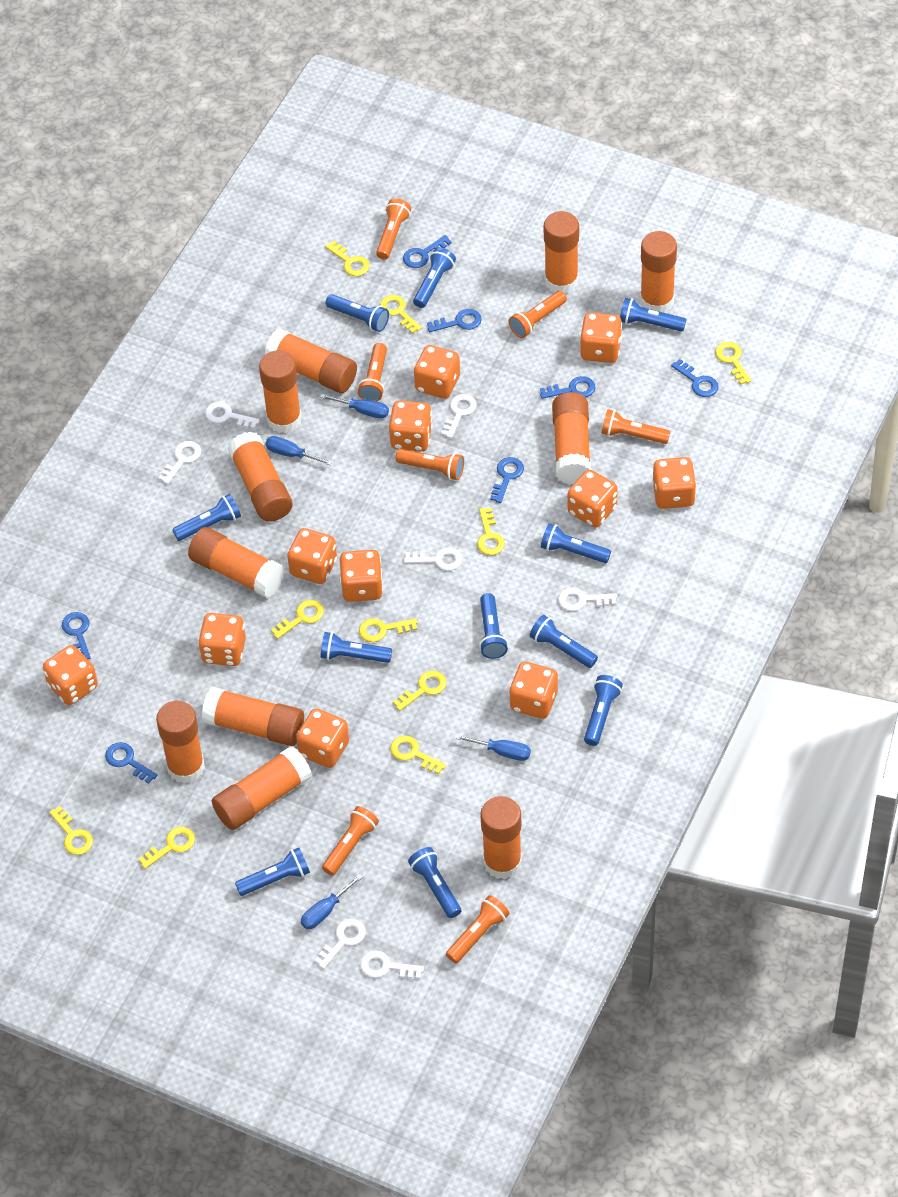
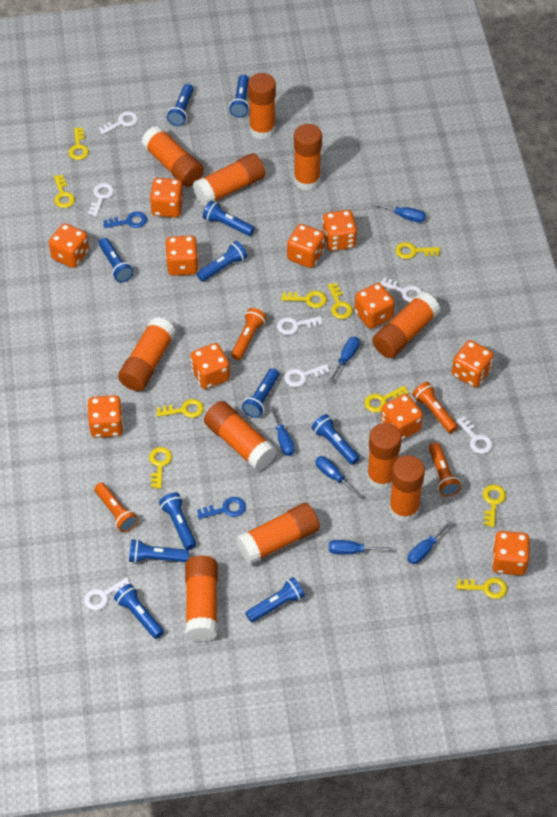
blue key: [62,612,91,659] [105,742,158,784] [403,235,452,268] [427,309,482,332] [490,457,524,503] [540,376,596,399] [671,359,719,397] = 7 -> [103,211,147,228] [197,497,246,519] = 2
blue screwdriver: [265,436,333,466] [301,874,363,929] [320,394,389,419] [455,734,531,761] = 4 -> [270,405,295,456] [315,456,363,498] [328,337,360,382] [329,540,392,554] [371,202,426,223] [407,520,453,564] = 6
orange flashlight: [322,806,379,876] [358,343,387,401] [376,199,411,260] [395,449,464,480] [446,895,509,963] [509,291,567,338] [602,409,670,444] = 7 -> [94,483,138,532] [231,308,267,360] [412,382,458,433] [429,443,461,496] = 4

